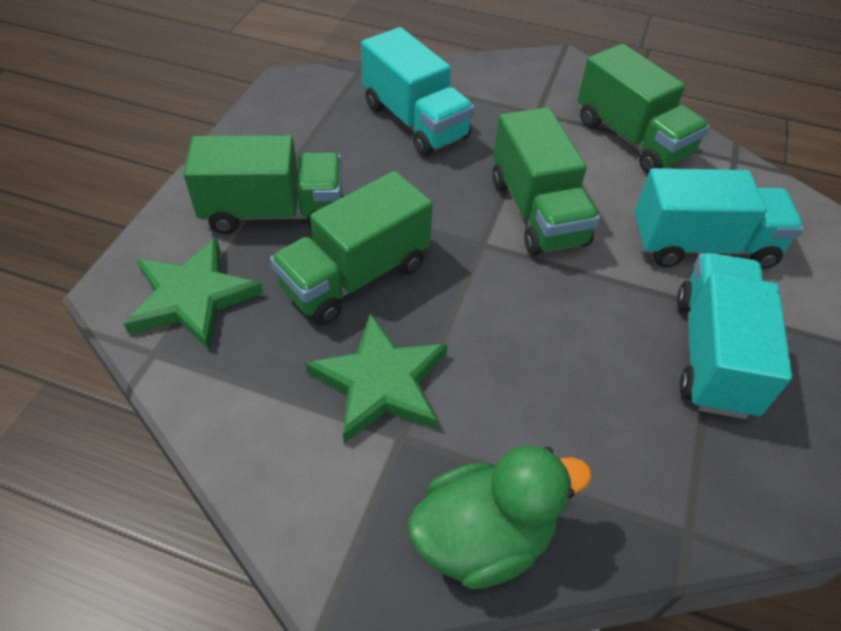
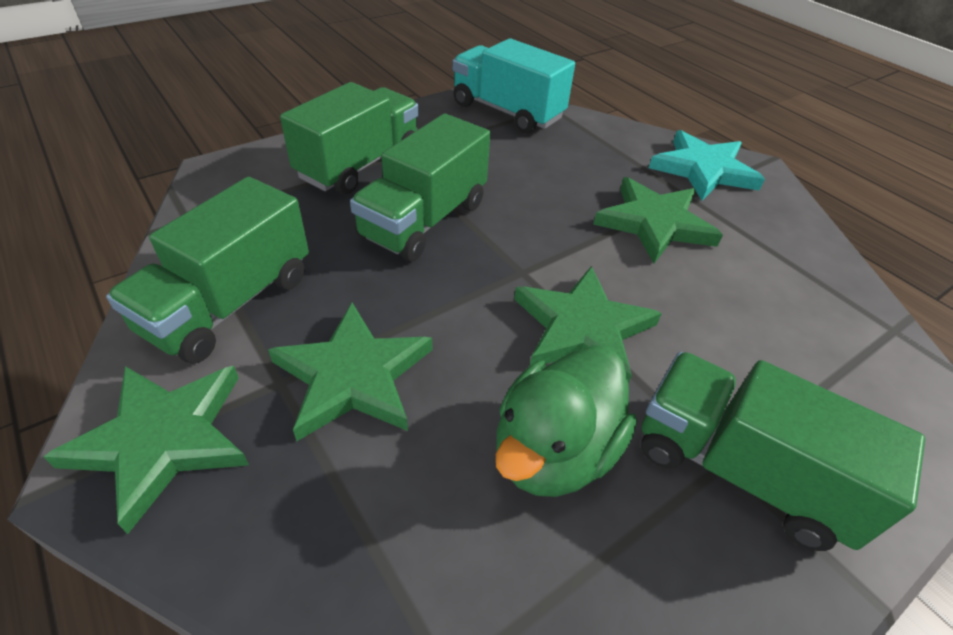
green star: [124,238,263,350] [305,313,448,443] = 2 -> [43,366,249,534] [268,303,432,441] [514,266,662,384] [593,177,723,263] = 4
turquoise star: none = 0 -> [649,130,765,200] = 1
turquoise truck: [361,27,475,156] [635,168,804,269] [677,253,792,419] = 3 -> [452,39,575,133] = 1

